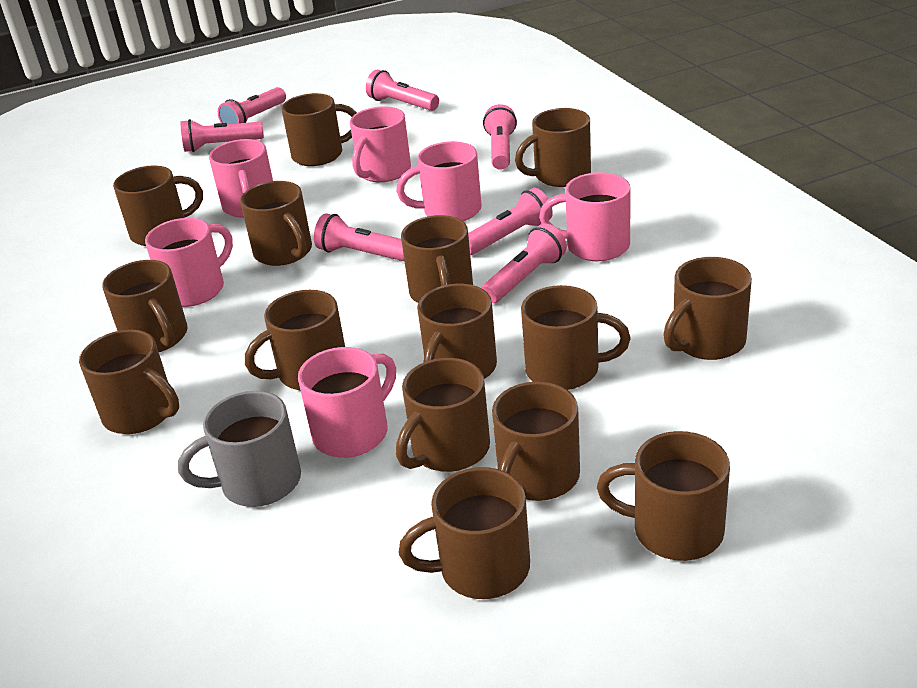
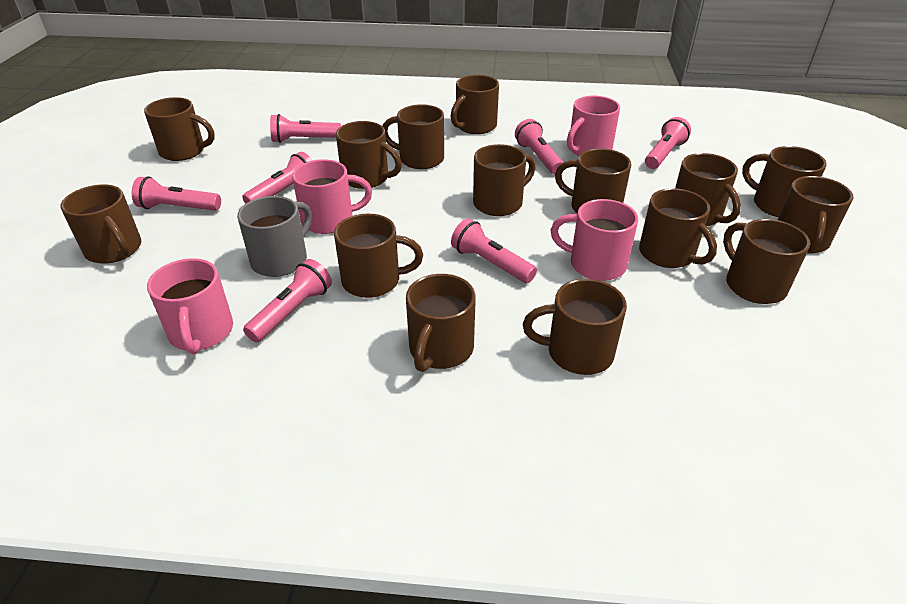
pink mug: [145,218,233,307] [209,139,273,218] [298,347,396,458] [350,106,411,182] [396,141,482,221] [539,172,631,261] = 6 -> [147,258,233,354] [292,159,372,234] [551,199,638,281] [567,96,620,156] = 4

